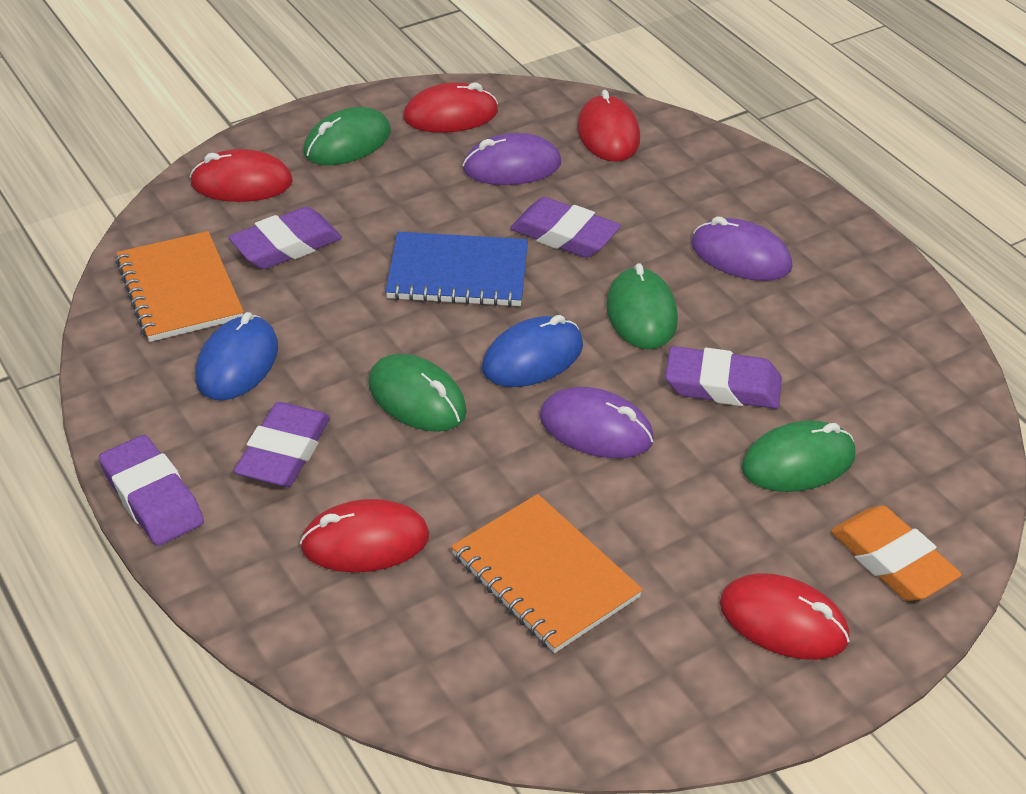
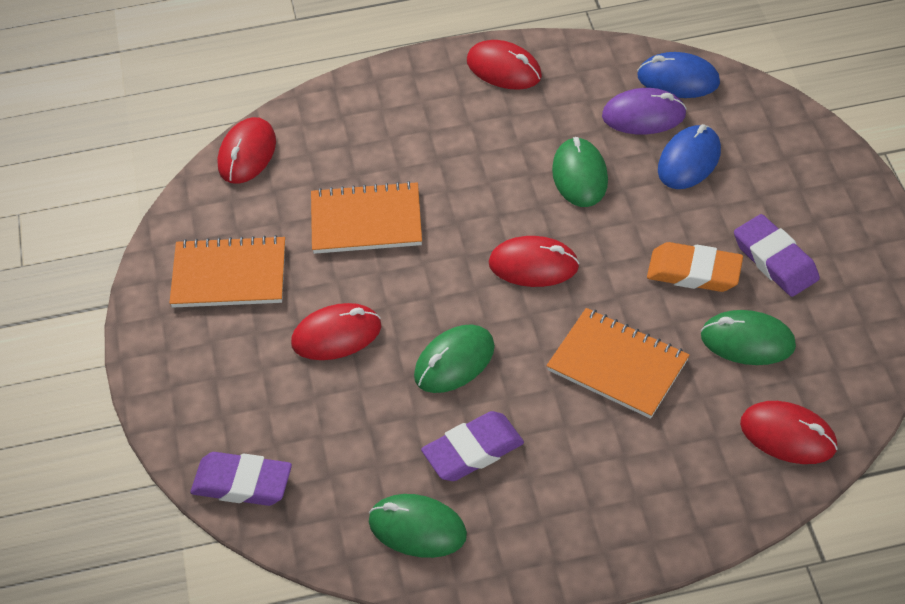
blue notebook: [385,232,528,307] = 1 -> none = 0
orange notebook: [115,231,244,342] [451,494,643,653] = 2 -> [169,235,285,308] [311,181,422,254] [546,308,689,419] = 3
purple eraser: [99,435,204,546] [228,207,342,269] [234,402,330,487] [510,197,621,258] [665,346,782,409] = 5 -> [191,452,292,506] [421,411,524,481] [734,214,820,297] = 3
purple mouse: [462,133,561,185] [540,387,654,458] [691,216,792,281] = 3 -> [602,88,687,134] = 1

